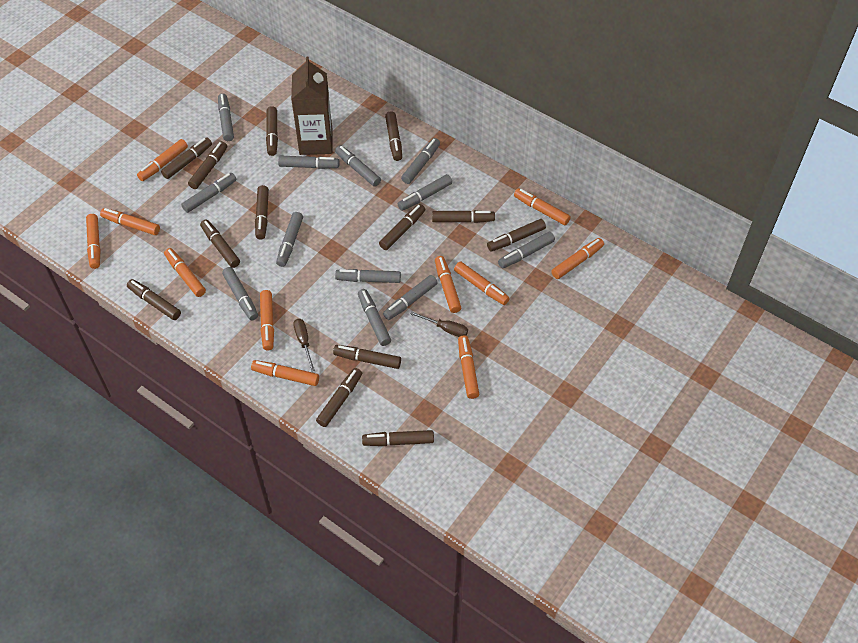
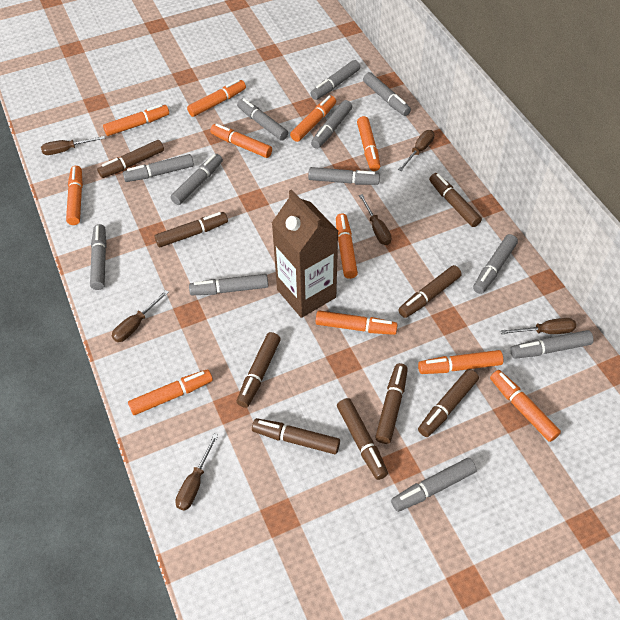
brown marker: [127,279,181,320] [161,138,212,179] [188,141,227,189] [200,220,240,268] [255,185,269,240] [266,106,278,156] [316,368,362,427] [333,345,401,369] [362,430,434,446] [379,204,425,250] [385,111,402,161] [432,210,495,223] [487,219,546,252] = 13 -> [97,140,164,178] [154,212,228,248] [237,332,281,408] [252,418,340,454] [337,398,388,480] [375,363,408,444] [398,265,462,318] [418,369,479,437] [429,173,482,227] = 9
brown screwdriver: [293,319,315,372] [410,311,468,337] = 2 -> [41,136,105,155] [112,290,169,342] [175,434,218,511] [359,194,392,245] [398,130,435,171] [501,318,576,334] = 6

